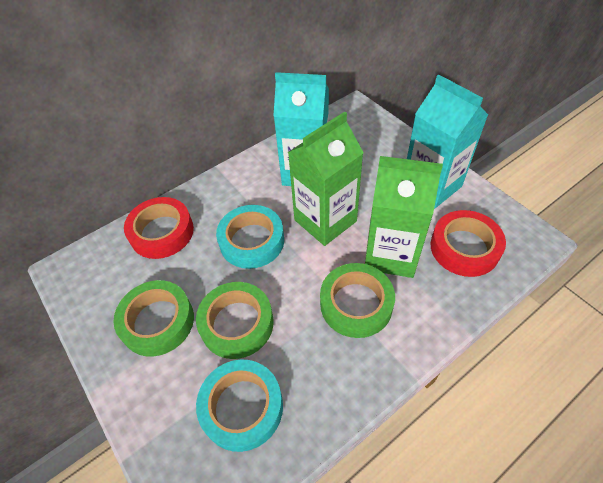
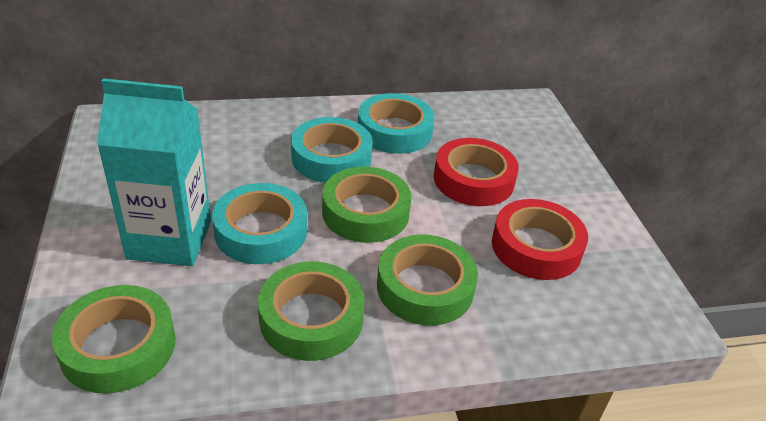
green carton: [288,112,364,246] [365,156,443,278] = 2 -> none = 0
green tape: [113,280,194,357] [196,282,274,359] [320,263,395,338] = 3 -> [52,285,176,394] [258,261,365,361] [322,167,412,243] [377,234,478,325] = 4
turquoise carton: [273,72,329,186] [407,75,488,208] = 2 -> [97,78,211,266] = 1
turquoise tape: [196,360,283,452] [216,205,284,269] = 2 -> [212,183,307,264] [291,117,373,183] [358,93,435,154] = 3

